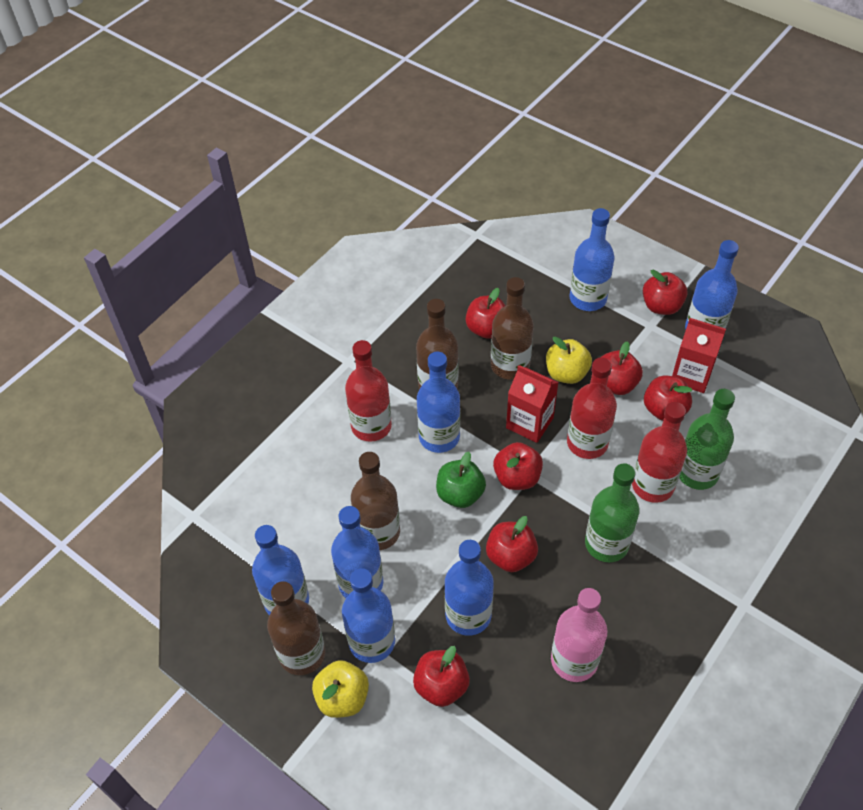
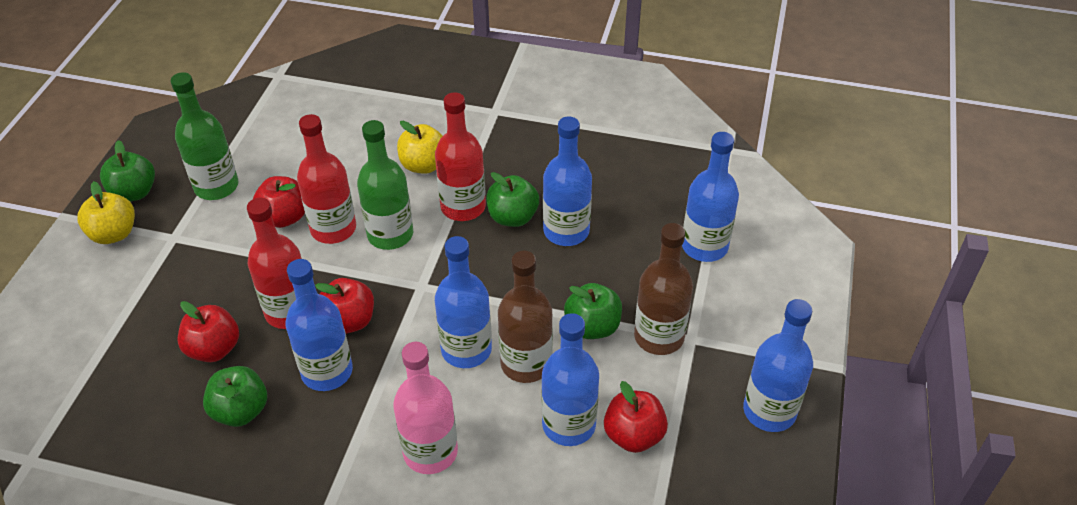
blue bottle: [252,525,309,615] [331,506,383,598] [342,568,395,663] [417,351,460,453] [445,540,494,636] [570,208,615,311] [685,240,739,329] = 7 -> [286,259,353,391] [435,236,492,368] [541,313,599,446] [543,116,592,246] [682,132,739,262] [743,299,813,432] = 6
brown bottle: [267,581,325,675] [351,452,400,550] [416,299,459,390] [491,277,534,380] = 4 -> [498,251,553,383] [634,223,693,355] = 2
green apple: [436,452,486,508] = 1 -> [100,140,155,202] [203,366,267,427] [486,172,539,227] [564,283,622,339] = 4
red apple: [413,646,470,707] [466,288,506,339] [486,516,538,572] [493,442,543,490] [600,341,643,395] [643,270,687,315] [644,376,692,421] = 7 -> [178,301,239,362] [253,176,305,228] [315,278,374,334] [604,381,668,453] = 4
red carton: [506,365,559,443] [672,318,726,393] = 2 -> none = 0

